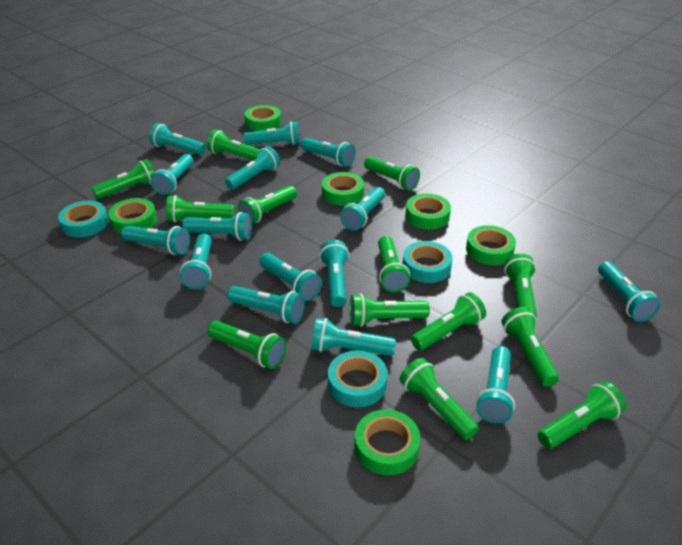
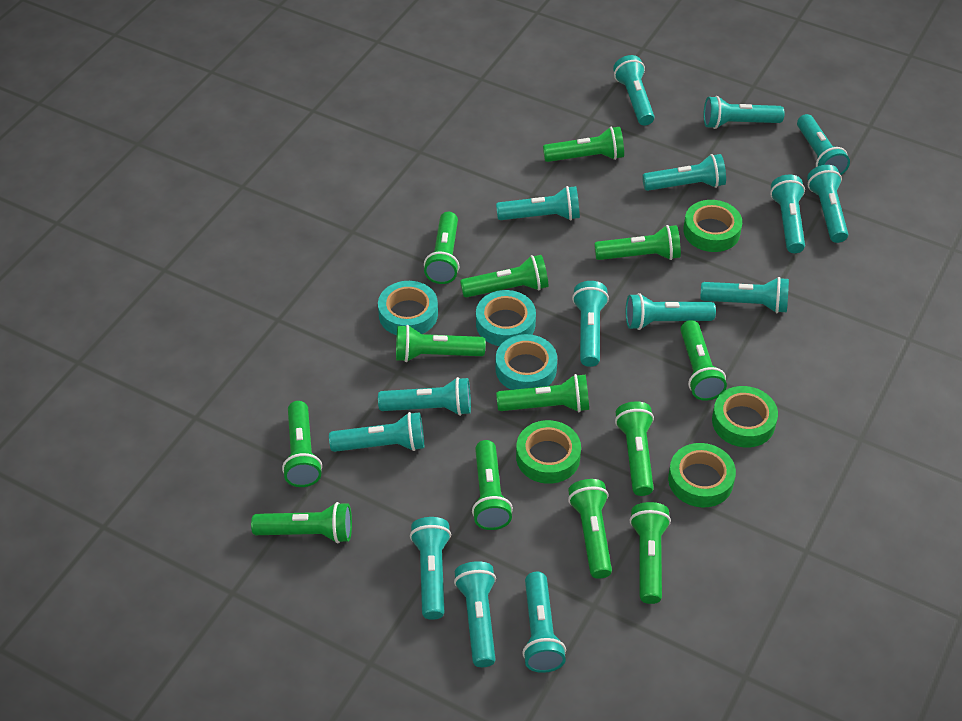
green tape: [108,198,157,234] [244,105,281,131] [322,172,364,206] [355,409,420,475] [405,194,451,230] [466,225,516,265] = 6 -> [516,420,581,484] [668,443,736,507] [683,200,742,252] [712,386,778,447] = 4

